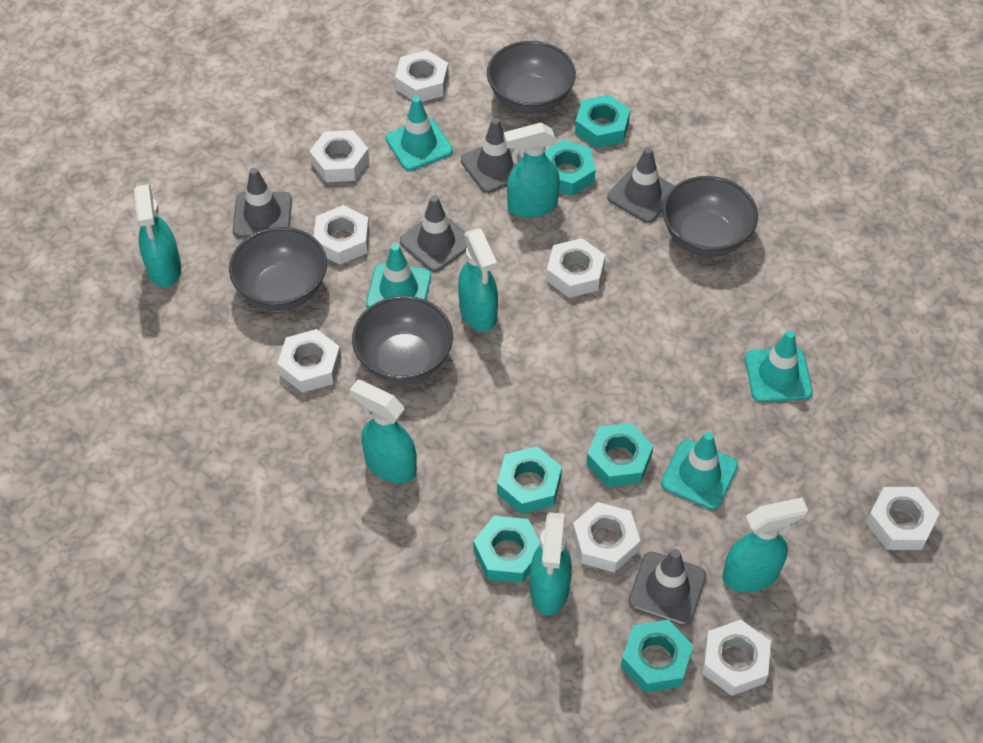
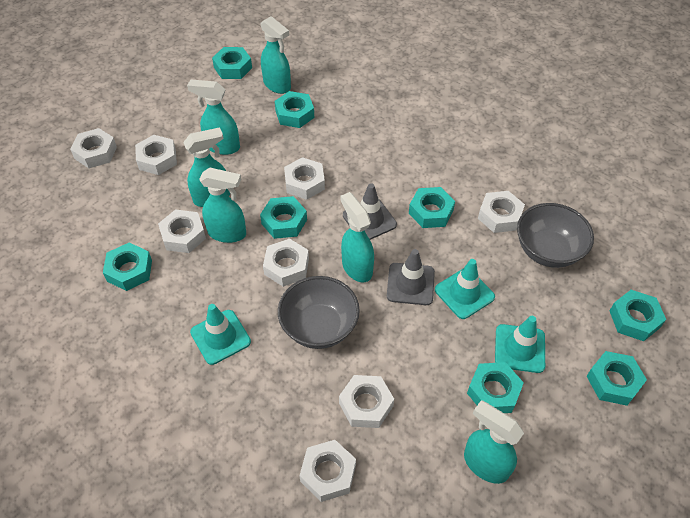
grey bowl: [229,227,327,311] [352,296,453,384] [487,41,576,114] [662,176,758,257] = 4 -> [278,276,360,349] [517,203,594,268] = 2
grey traffic cone: [233,168,292,238] [400,195,467,272] [461,118,522,193] [607,147,675,223] [629,549,706,626] = 5 -> [343,183,397,240] [387,249,435,305] = 2
turquoise nut: [473,516,540,583] [497,446,562,514] [545,140,596,196] [575,95,630,148] [586,423,654,487] [621,620,694,693] = 6 -> [103,242,152,291] [212,47,252,79] [260,196,307,239] [275,91,314,128] [409,187,455,228] [467,362,524,413] [587,351,647,406] [610,290,666,341] = 8
turquoise traffic cone: [366,244,431,308] [386,96,453,171] [661,432,738,510] [745,330,813,402] = 4 -> [190,304,251,365] [435,259,495,319] [495,316,545,373] = 3

